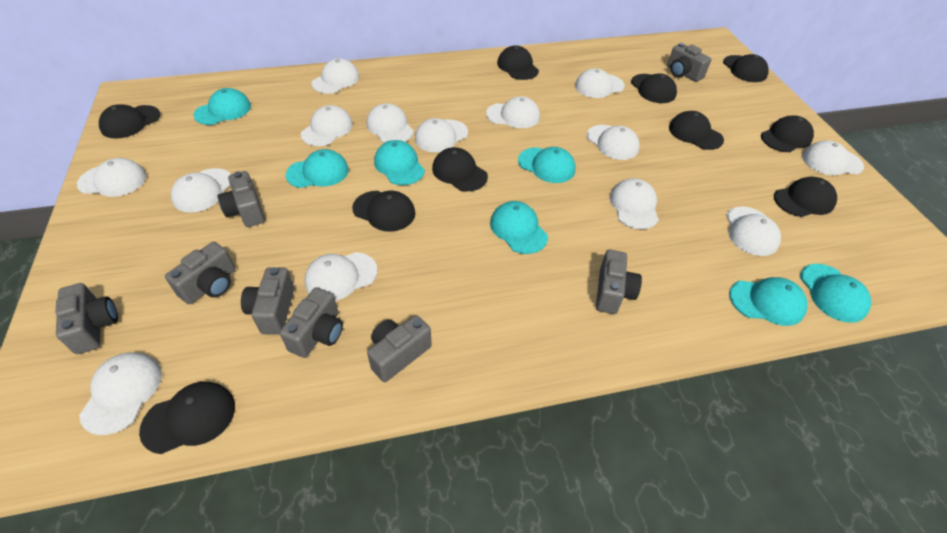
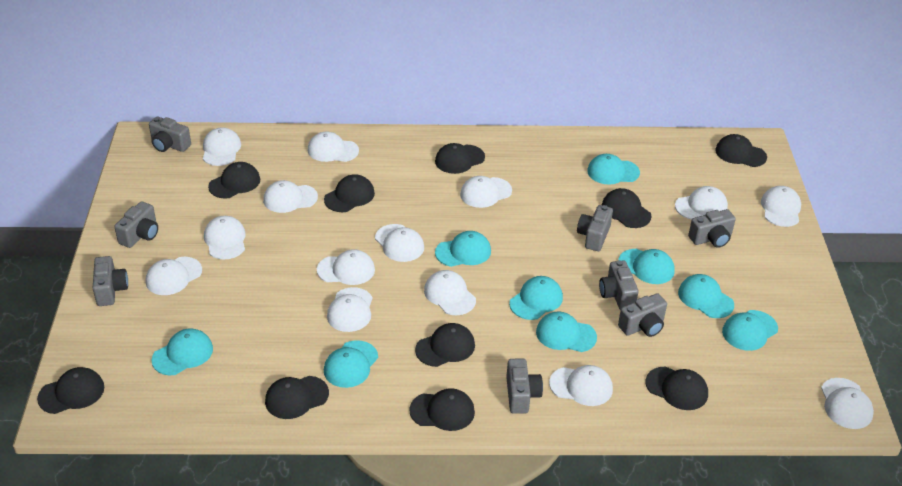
turquoise cap: [194,88,251,125] [286,149,349,188] [374,140,425,185] [490,201,548,254] [518,147,576,183] [729,277,808,326] [800,264,871,323] = 7 -> [151,328,213,375] [324,340,378,388] [435,231,491,267] [509,276,563,320] [536,311,597,352] [587,154,640,185] [618,249,675,284] [678,274,734,318] [722,310,778,351] = 9

